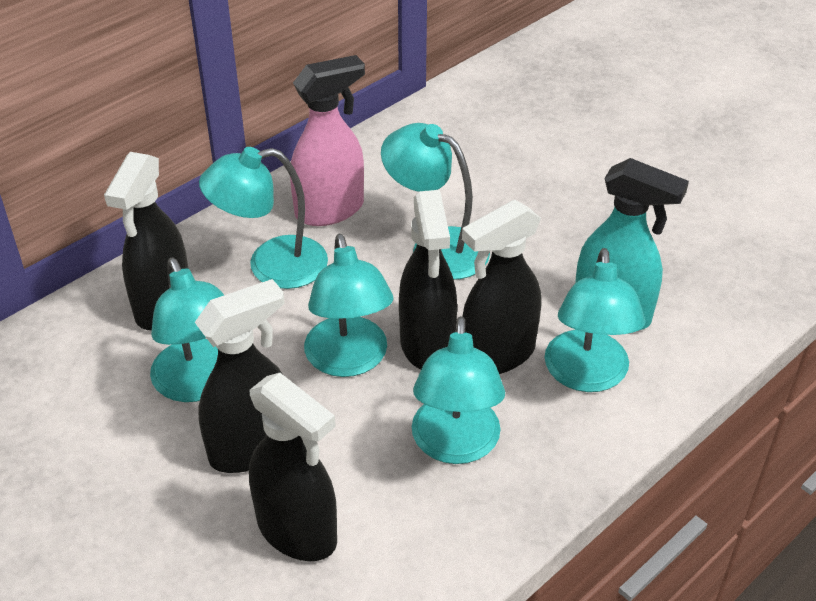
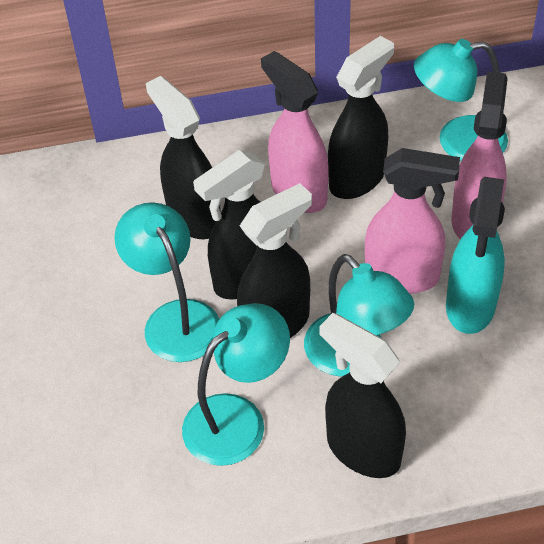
pink spray bottle: [290,55,365,226] = 1 -> [261,51,329,213] [365,148,460,294] [451,71,508,239] = 3
turquoise lamp: [150,258,224,402] [199,147,328,289] [304,234,393,377] [381,123,490,280] [412,316,505,464] [545,248,645,392] = 6 -> [114,202,219,362] [182,303,290,466] [304,254,414,376] [414,39,508,161] = 4

